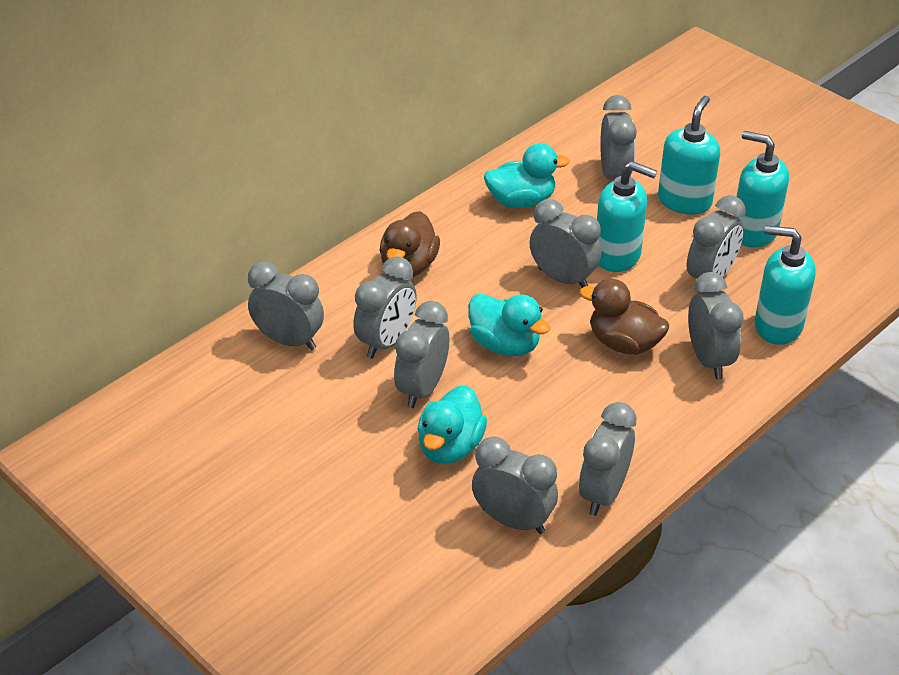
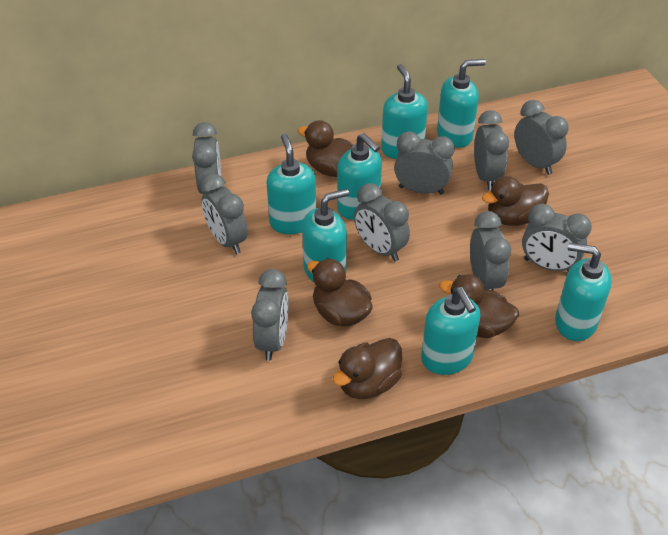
brown duck: [380,211,440,277] [580,279,669,355] = 2 -> [298,120,353,177] [307,258,372,327] [333,338,402,399] [439,274,519,338] [482,176,549,226] = 5
turquoise duck: [417,385,487,464] [468,294,550,357] [484,143,570,208] = 3 -> none = 0
turquoise soap dispenser: [597,161,657,272] [658,96,720,215] [733,131,789,248] [754,226,816,345] = 4 -> [267,134,316,234] [302,189,349,282] [337,133,382,220] [381,64,428,159] [421,287,480,375] [437,59,486,148] [555,243,612,341] = 7

